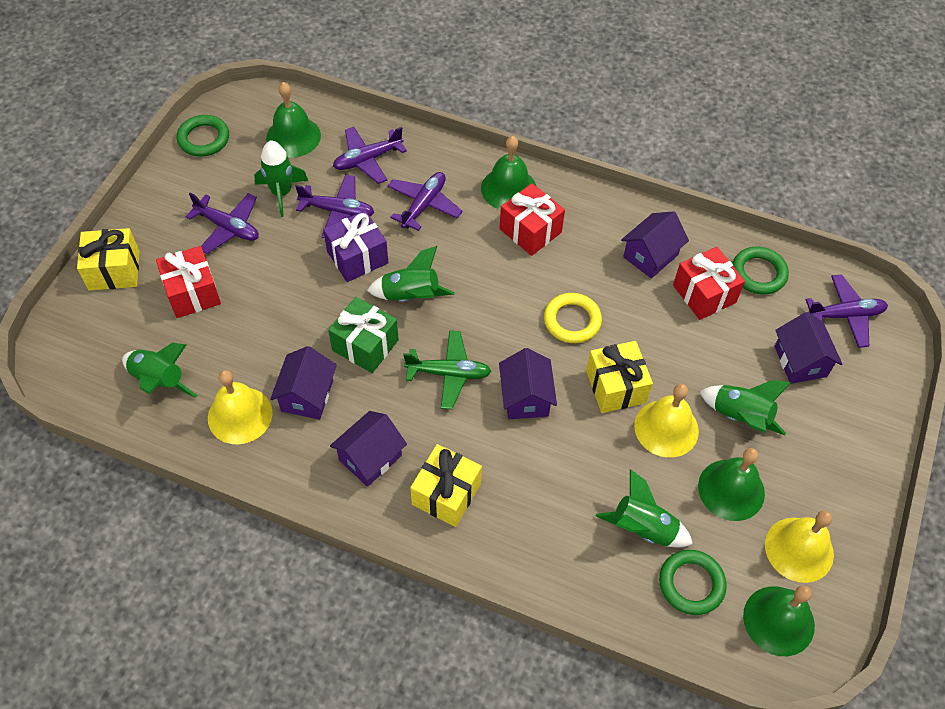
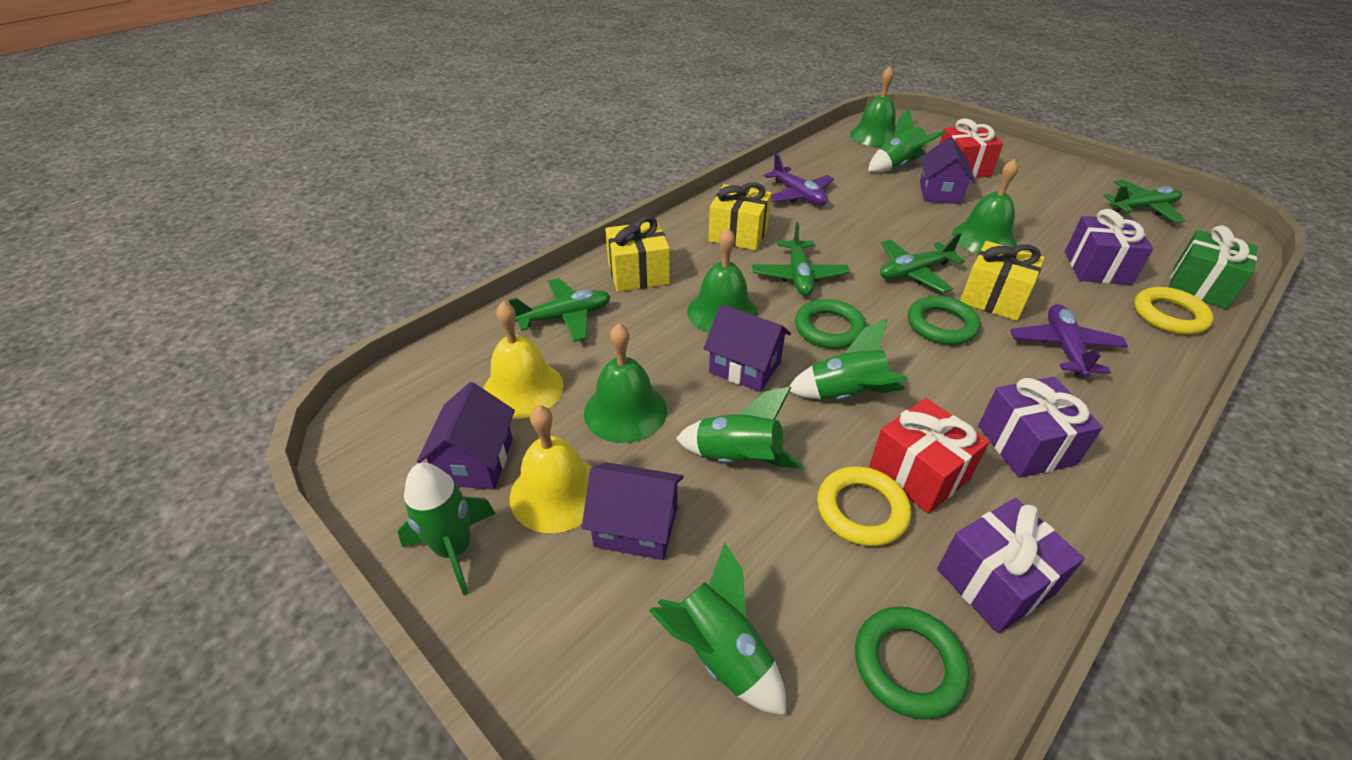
green plane: [403,330,492,409] = 1 -> [509,278,611,342] [752,222,850,296] [880,233,965,293] [1103,180,1185,223] = 4
purple gift: [323,210,388,282] = 1 -> [937,498,1085,633] [978,377,1103,478] [1065,209,1153,285] = 3
purple house: [270,346,337,420] [330,411,407,487] [499,348,557,419] [621,211,689,279] [774,312,842,384] = 5 -> [417,382,515,490] [582,462,684,560] [703,305,791,392] [920,137,975,204] = 4
purple plane: [186,193,259,254] [295,174,374,238] [333,127,407,184] [387,172,463,231] [805,274,888,348] = 5 -> [764,154,834,206] [1010,304,1128,378] = 2
red gift: [156,246,221,318] [500,183,565,256] [673,247,745,320] = 3 -> [869,398,989,514] [939,118,1003,178] = 2
yellow bell: [208,370,273,444] [634,384,699,458] [765,511,834,583] = 3 -> [483,301,564,419] [510,405,592,533] = 2
yellow ring: [544,293,602,343] = 1 -> [817,466,911,546] [1134,287,1214,335] = 2

